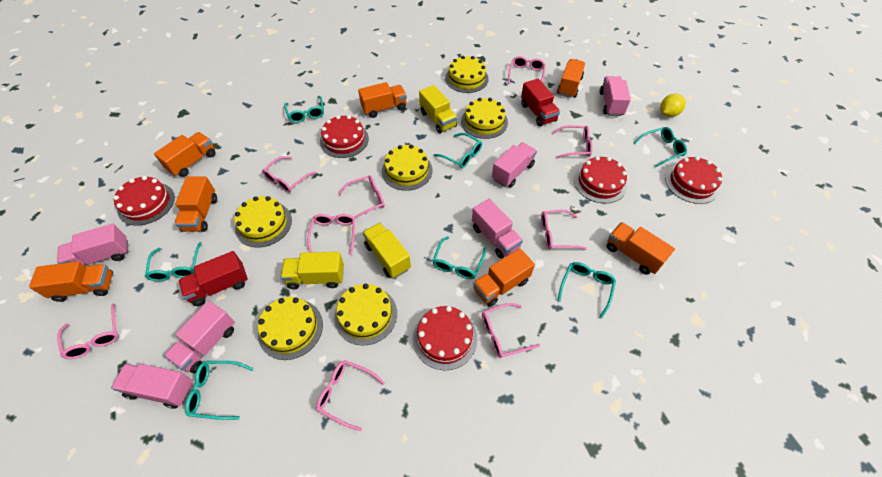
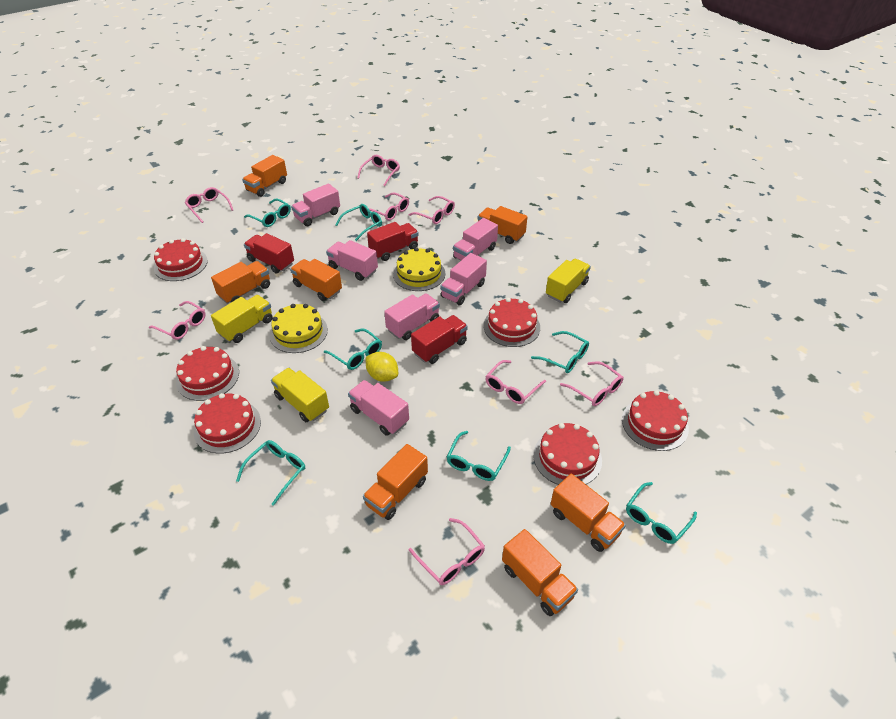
pink glasses: [57,303,119,359] [262,156,316,193] [307,214,355,255] [316,360,385,431] [338,175,385,219] [482,303,540,358] [508,56,545,84] [541,210,587,250] [552,125,593,159] = 9 -> [149,301,206,340] [185,187,233,223] [357,155,400,186] [368,193,409,221] [409,196,455,224] [409,518,485,585] [485,360,546,404] [560,361,624,406] = 8
red cake: [113,176,175,226] [320,115,369,158] [413,306,477,370] [574,156,627,203] [665,156,722,204] = 5 -> [154,238,208,281] [176,346,239,401] [194,393,261,454] [483,298,540,347] [533,423,602,485] [622,390,689,451] = 6
red truck: [178,251,248,306] [521,78,560,126] = 2 -> [244,233,294,274] [367,222,419,261] [411,315,468,364] = 3
yellow cake: [234,196,292,248] [258,297,323,360] [334,284,397,346] [382,145,432,191] [445,56,489,93] [461,98,508,139] = 6 -> [270,304,328,353] [393,247,445,291] = 2

